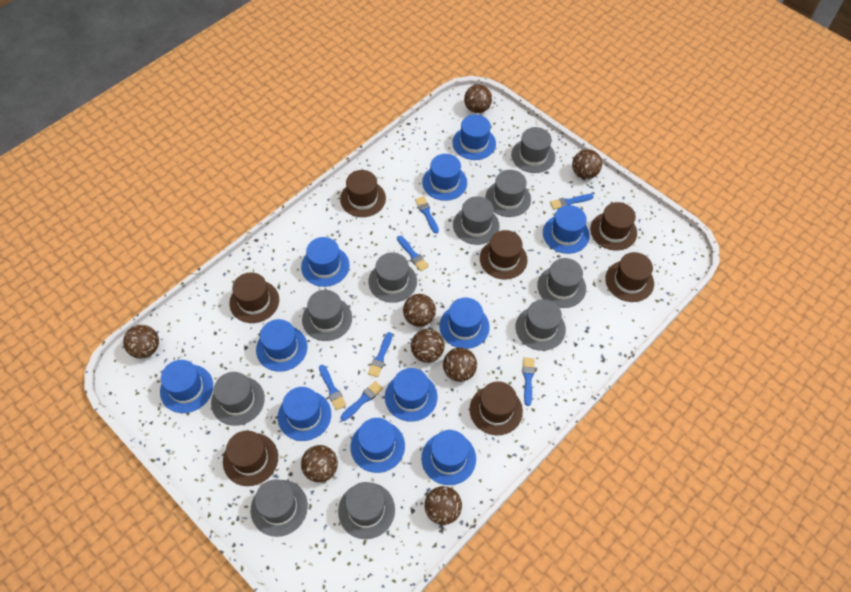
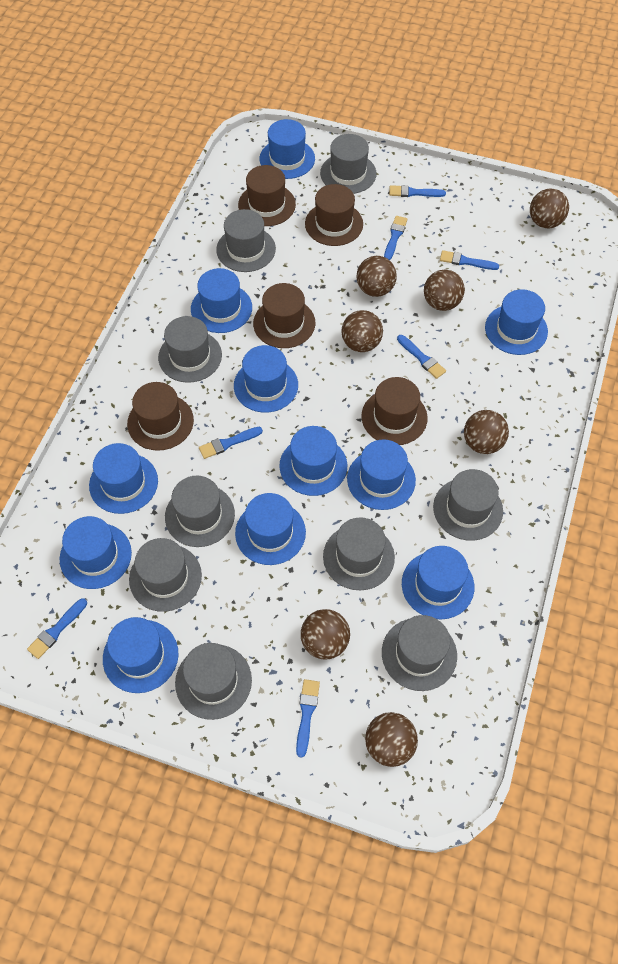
brown ball: [123,325,159,358] [301,445,338,482] [403,294,436,327] [411,329,444,363] [425,486,462,525] [443,347,477,382] [464,85,492,113] [572,149,602,179] = 8 -> [301,609,350,659] [341,310,383,352] [357,256,397,297] [365,712,418,767] [424,269,465,311] [464,410,509,454] [530,189,569,228] = 7
brown hat: [223,431,278,486] [229,272,279,323] [340,170,386,217] [470,381,523,435] [480,230,528,279] [590,202,637,251] [605,252,654,302] = 7 -> [127,382,194,451] [238,165,296,226] [253,283,315,348] [305,184,363,246] [361,377,428,445] = 5
grey hat: [211,372,265,426] [251,479,308,537] [302,290,352,341] [338,482,395,539] [369,252,417,303] [453,196,500,245] [486,170,531,217] [511,127,555,173] [516,299,566,351] [537,258,586,308] = 10 -> [129,538,202,612] [158,316,222,383] [165,476,235,547] [175,643,252,720] [216,209,276,272] [320,134,376,194] [323,517,395,590] [382,615,457,691] [433,469,503,541] = 9

